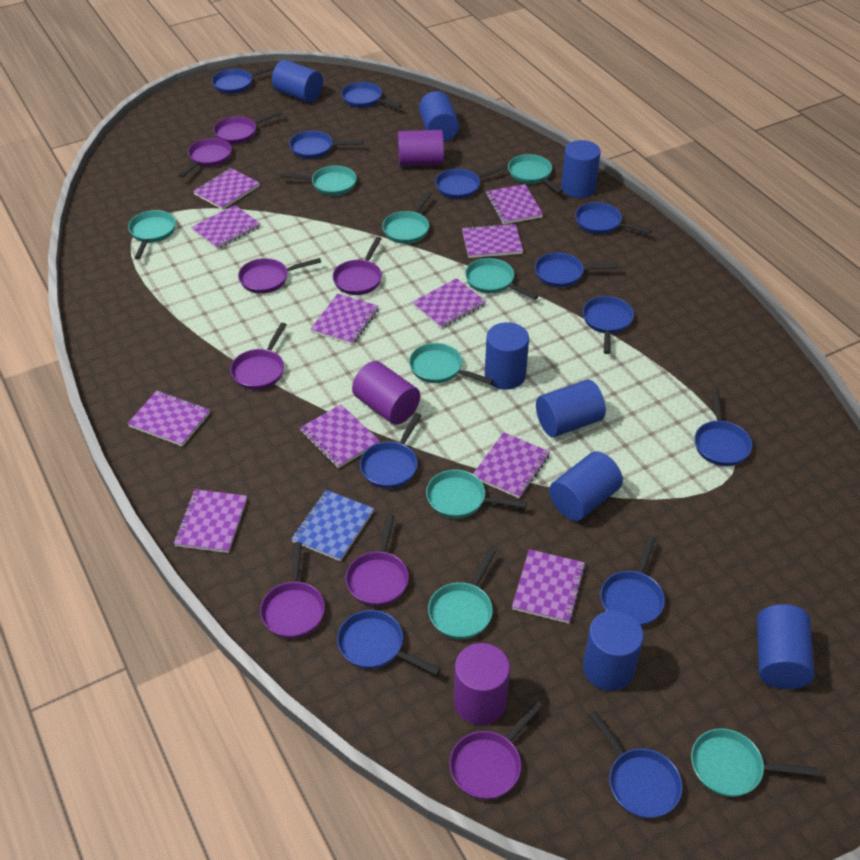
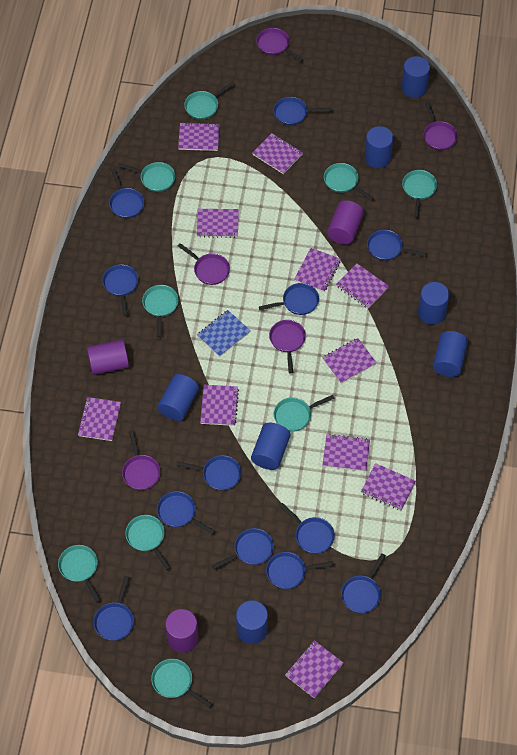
blue cylinder: [272,60,323,103] [419,91,459,142] [485,322,529,390] [536,380,606,437] [549,451,623,521] [561,140,601,198] [583,610,644,691] [757,604,814,689] = 8 -> [157,374,199,421] [236,600,268,644] [251,423,290,470] [365,126,393,168] [401,56,430,98] [418,282,449,325] [433,331,468,377] = 7
purple pan: [179,138,232,178] [213,110,283,144] [230,323,287,390] [238,258,321,294] [260,542,325,639] [333,237,382,295] [345,514,409,606] [449,701,543,800] = 8 -> [122,430,160,490] [178,243,230,285] [256,28,303,62] [269,320,306,373] [423,102,458,150] = 5

